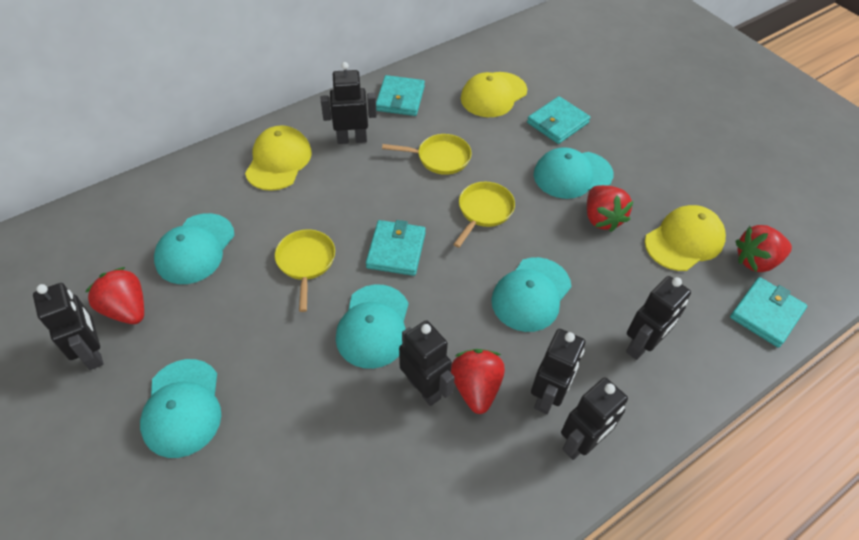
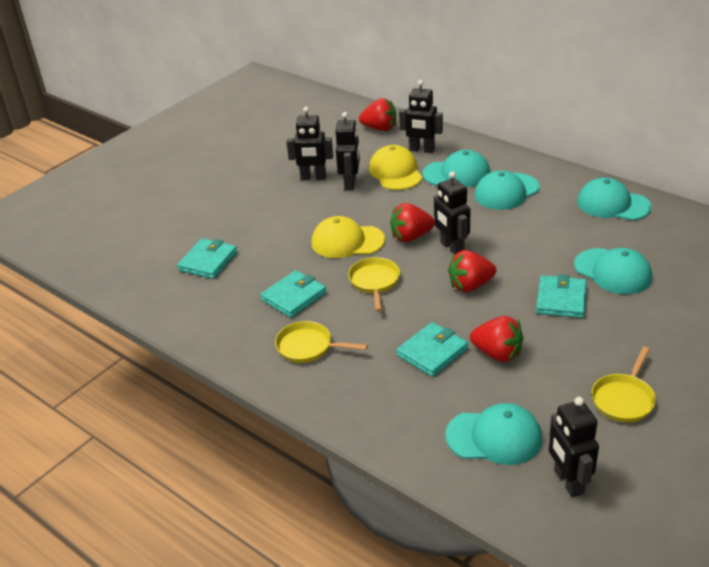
black robot: [33,283,104,370] [321,62,377,144] [399,320,455,406] [531,329,585,414] [561,377,628,460] [626,276,691,360] = 6 -> [286,107,333,180] [335,112,360,191] [399,80,443,153] [434,171,470,255] [549,397,599,498] = 5
yellow cap: [245,125,312,191] [461,72,527,117] [645,205,726,271] = 3 -> [312,216,385,258] [369,145,422,190] = 2

